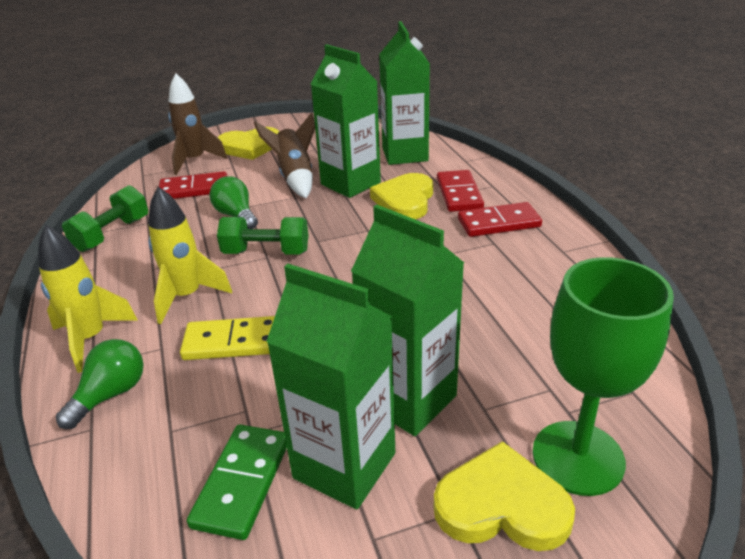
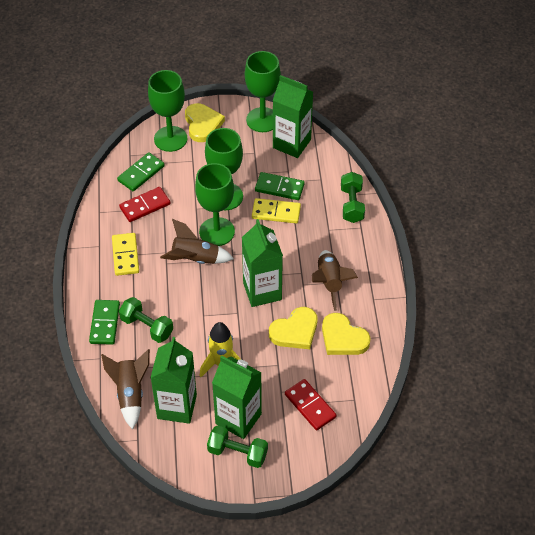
brown rocket: [168,73,227,175] [254,112,315,198] = 2 -> [101,349,150,429] [160,219,234,264] [312,250,358,311] = 3
green domino: [187,425,287,540] = 1 -> [89,300,120,345] [117,152,165,191] [255,172,305,200] = 3
green dumbbell: [62,185,148,252] [217,217,308,255] = 2 -> [119,297,173,343] [207,425,268,468] [341,172,365,223] = 3
green goblet: [532,257,674,496] = 1 -> [148,70,188,152] [195,163,235,246] [205,128,243,210] [245,51,281,132] = 4
green light bulb: [56,339,144,429] [209,176,258,229] = 2 -> none = 0
red domino: [159,171,227,199] [437,170,484,212] [458,202,542,237] = 3 -> [119,187,171,222] [285,379,336,430] = 2
yellow domino: [180,316,275,360] = 1 -> [112,233,139,276] [252,198,301,224] = 2
yellow rocket: [38,225,138,373] [148,187,232,324] = 2 -> [200,322,242,377] = 1

